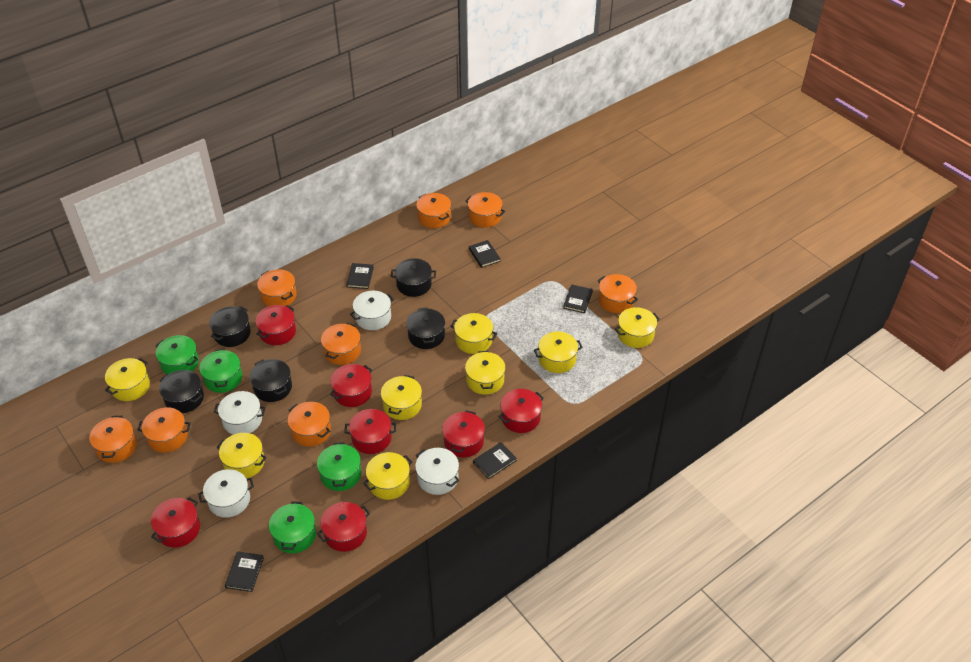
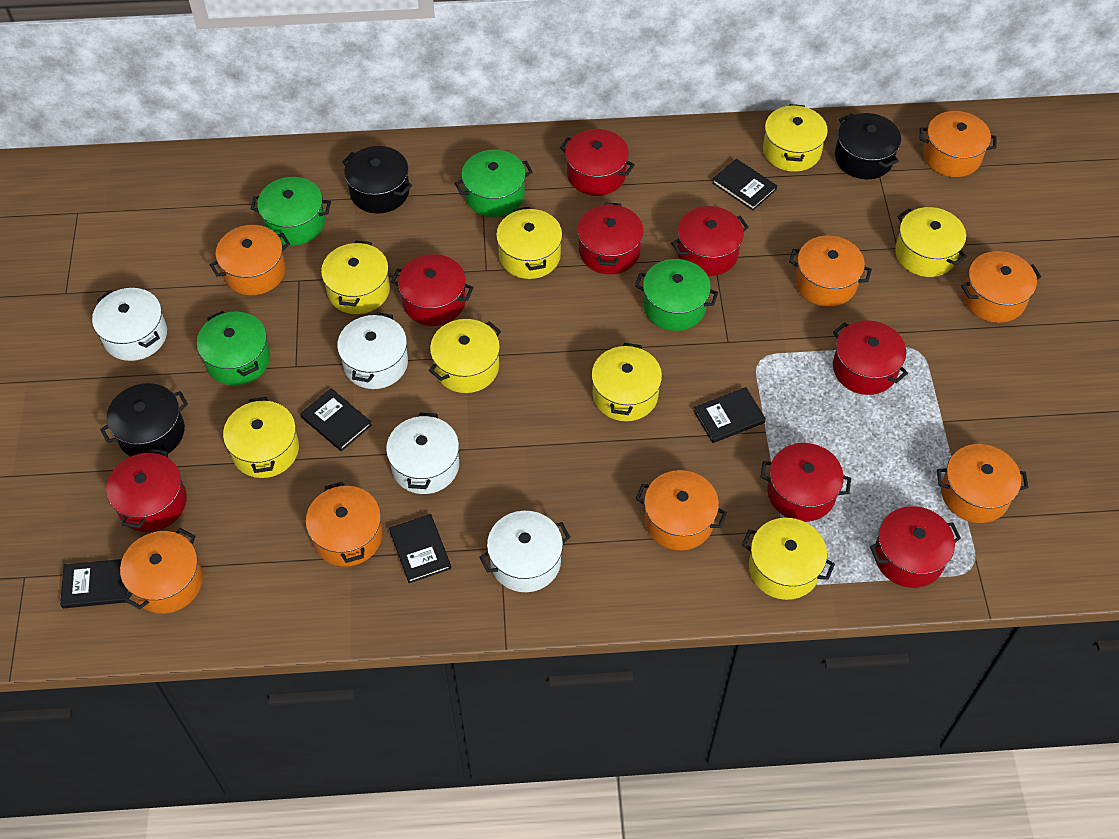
black pot: [159,370,204,413] [209,306,251,347] [250,359,292,402] [391,258,436,297] [406,308,445,349] = 5 -> [100,383,188,456] [342,146,412,214] [835,113,901,179] = 3
red pot: [151,497,200,548] [255,305,296,345] [317,502,370,552] [330,364,372,407] [344,409,396,454] [442,410,485,457] [498,389,544,433] = 7 -> [106,449,187,532] [391,254,474,326] [560,129,635,196] [578,202,643,274] [671,206,749,276] [760,443,851,522] [833,321,908,395] [870,506,961,588] = 8

